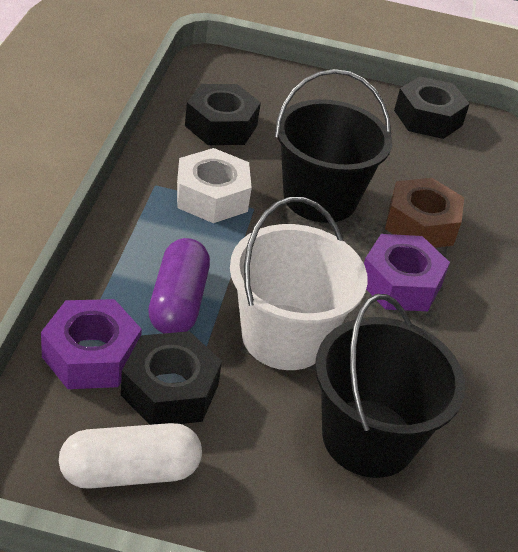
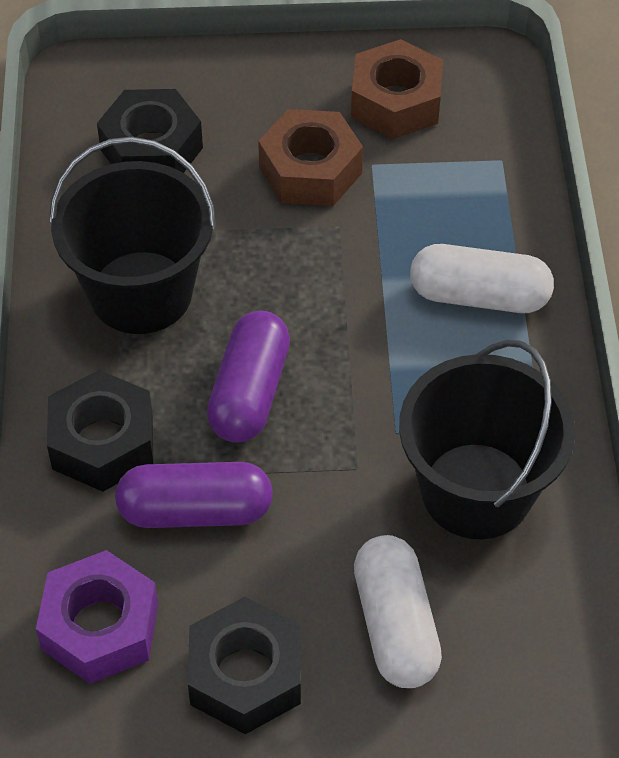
brown nut: [385,178,464,248] = 1 -> [258,109,363,206] [351,39,443,139] = 2
purple capsule: [148,238,210,334] = 1 -> [115,462,273,528] [207,311,290,443] = 2
purple nut: [41,299,142,389] [364,234,450,311] = 2 -> [36,550,158,684] = 1
white bucket: [230,197,368,370] = 1 -> none = 0
white capsule: [59,423,202,489] = 1 -> [354,535,442,688] [410,244,554,313] = 2
white nut: [177,148,252,223] = 1 -> none = 0

